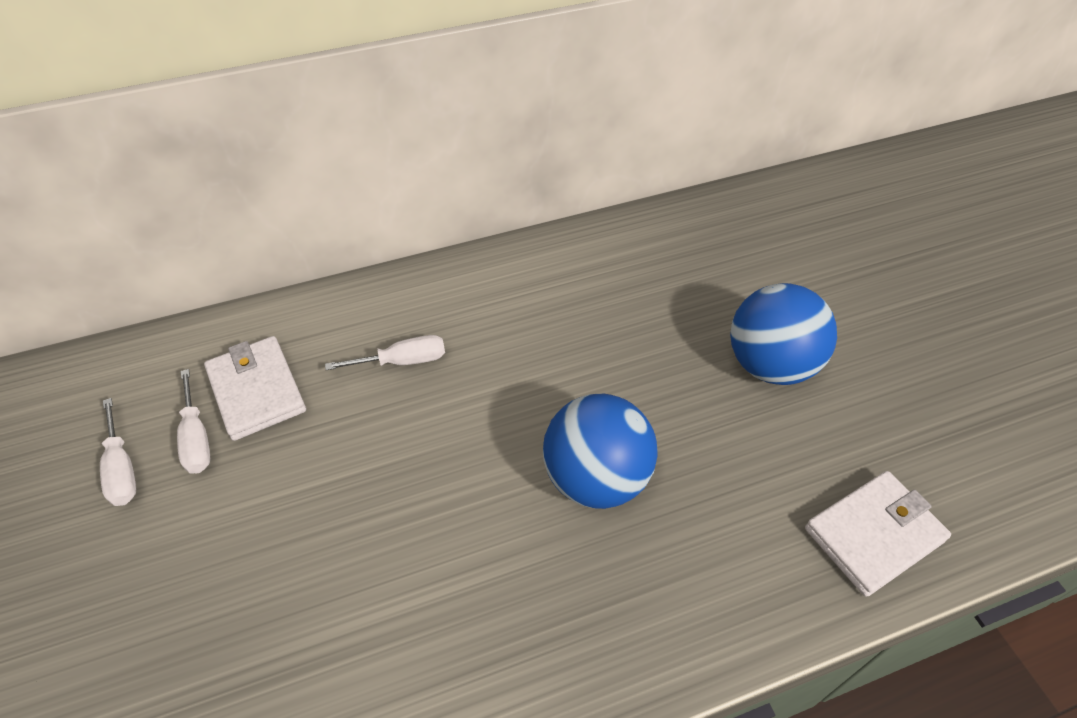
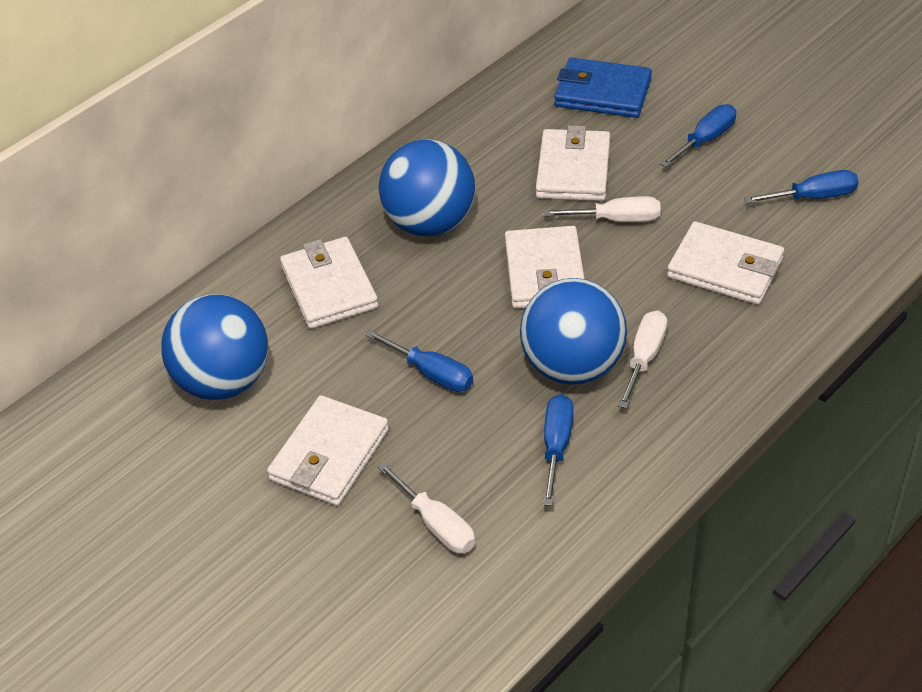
blue ball: [543,394,658,509] [730,283,837,385] = 2 -> [161,294,268,400] [379,139,475,236] [520,278,627,385] = 3
blue screwdriver: none = 0 -> [365,330,473,392] [543,394,573,506] [660,104,736,168] [744,170,859,203] = 4
blue wallet: none = 0 -> [554,58,652,118] = 1
white wallet: [204,336,306,441] [805,471,951,597] = 2 -> [267,396,389,506] [280,237,378,329] [505,226,585,308] [536,126,610,201] [667,221,784,305] = 5

